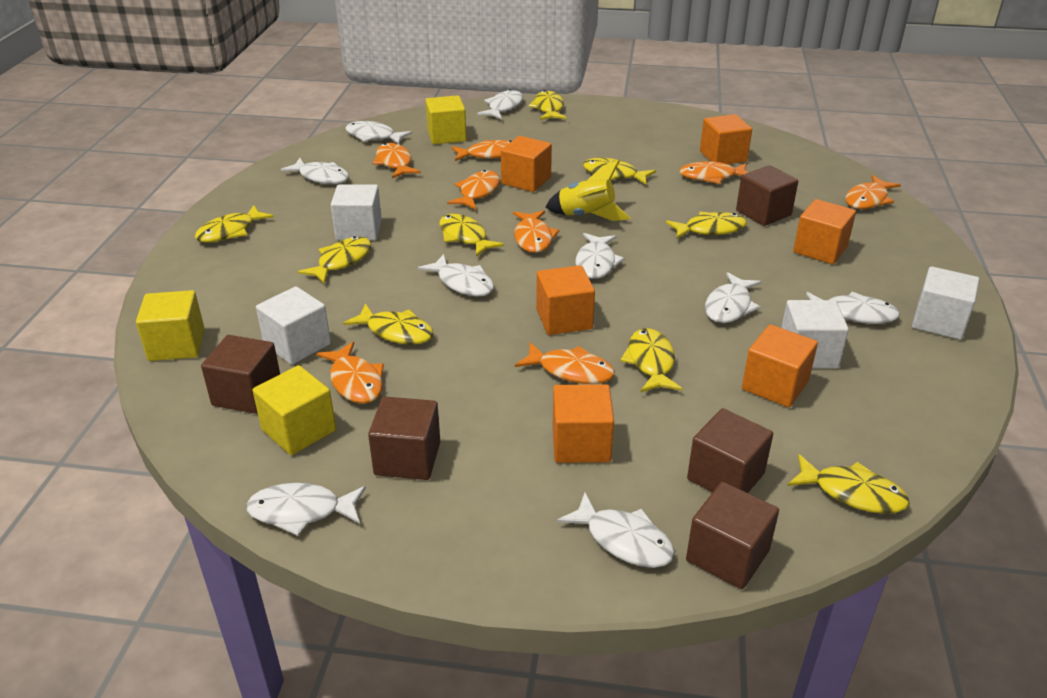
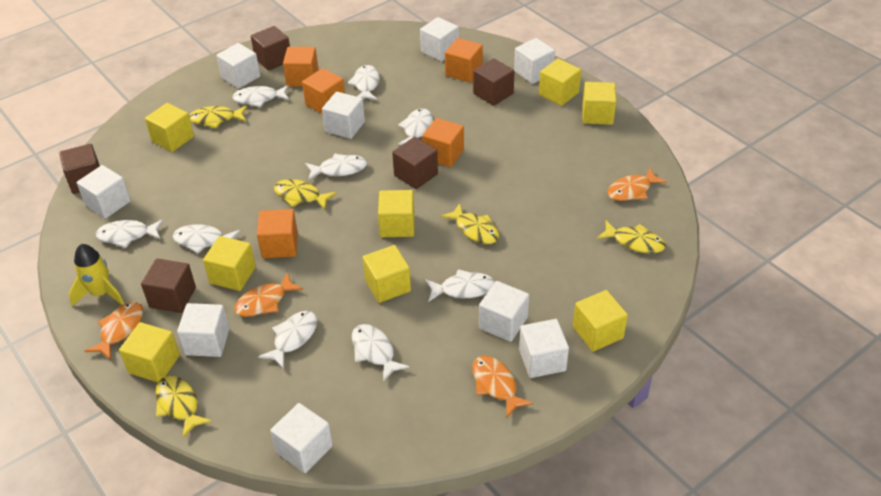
orange cube: [501,136,552,192] [536,265,595,335] [553,384,614,463] [700,114,752,164] [742,324,818,407] [793,199,856,264] = 6 -> [257,209,298,258] [283,47,319,87] [302,68,345,114] [422,118,464,167] [445,38,483,83] = 5
orange fish: [316,342,384,404] [373,143,421,178] [447,170,500,210] [451,140,511,161] [513,210,559,253] [515,342,615,384] [679,161,749,184] [845,175,901,209] = 8 -> [85,302,143,360] [234,272,303,317] [472,356,533,418] [607,168,667,201] = 4
white cube: [256,286,331,365] [331,184,382,240] [781,300,849,369] [912,266,979,340] = 4 -> [77,165,131,219] [177,303,230,357] [216,43,260,89] [270,403,333,473] [322,92,365,139] [420,17,459,62] [479,281,529,342] [514,38,555,84] [519,319,569,378] = 9
yellow cube: [136,290,205,361] [252,365,336,455] [425,95,467,144] = 3 -> [119,322,180,382] [145,103,194,152] [203,236,256,291] [363,245,411,303] [378,190,415,237] [539,58,581,106] [573,290,628,352] [582,82,616,125] = 8
yellow fish: [195,205,274,242] [297,236,371,284] [343,304,434,344] [439,214,504,257] [528,90,567,120] [583,158,656,185] [620,328,682,392] [666,212,747,239] [787,454,910,514] = 9 -> [155,376,212,438] [189,106,247,128] [274,179,337,210] [441,203,499,244] [597,220,666,254] = 5

